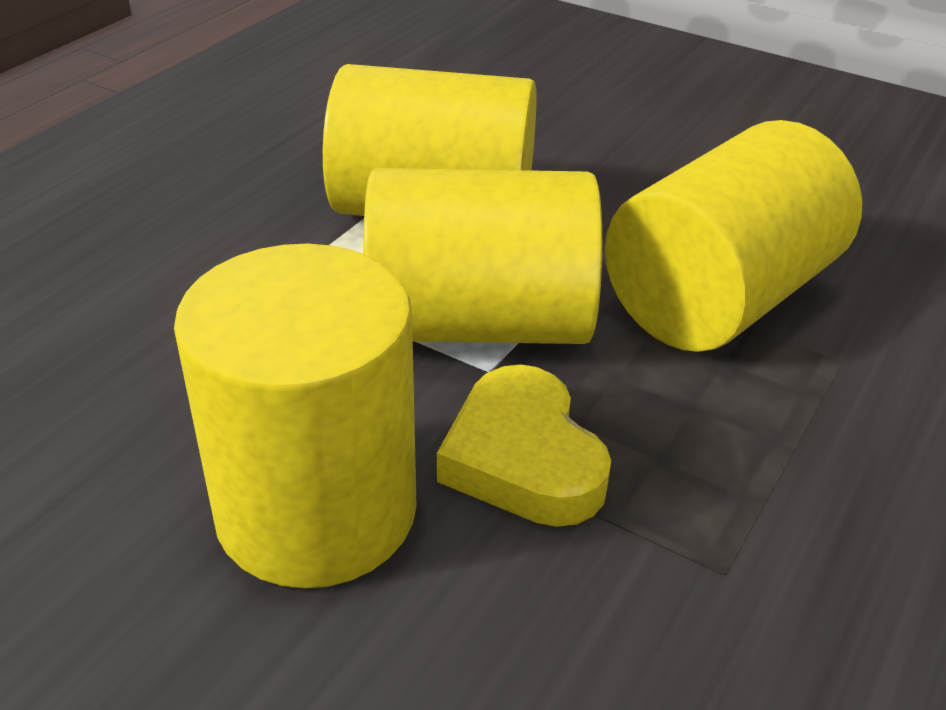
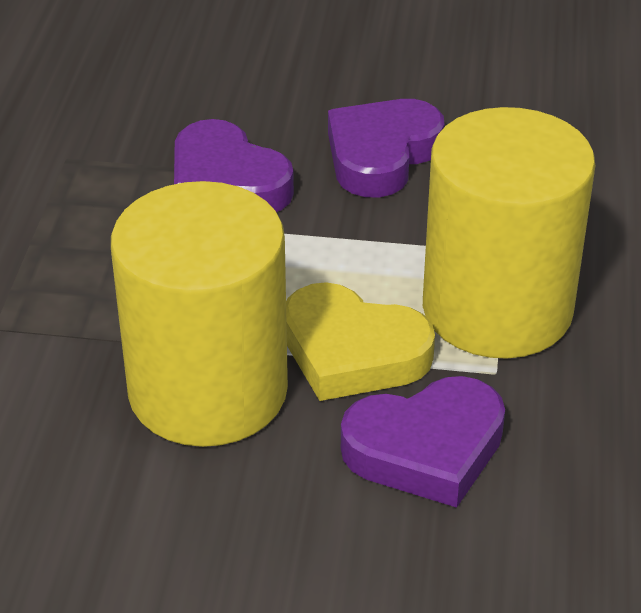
purple heart: none = 0 -> [174,119,294,212] [328,99,445,198] [341,376,505,508] = 3
yellow cylinder: [174,243,417,588] [323,64,537,216] [363,168,602,344] [605,120,862,352] = 4 -> [111,181,288,447] [423,107,595,359] = 2

